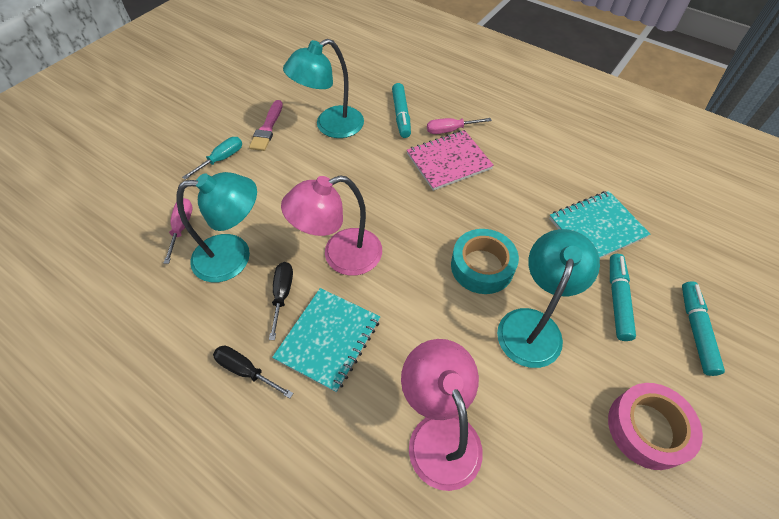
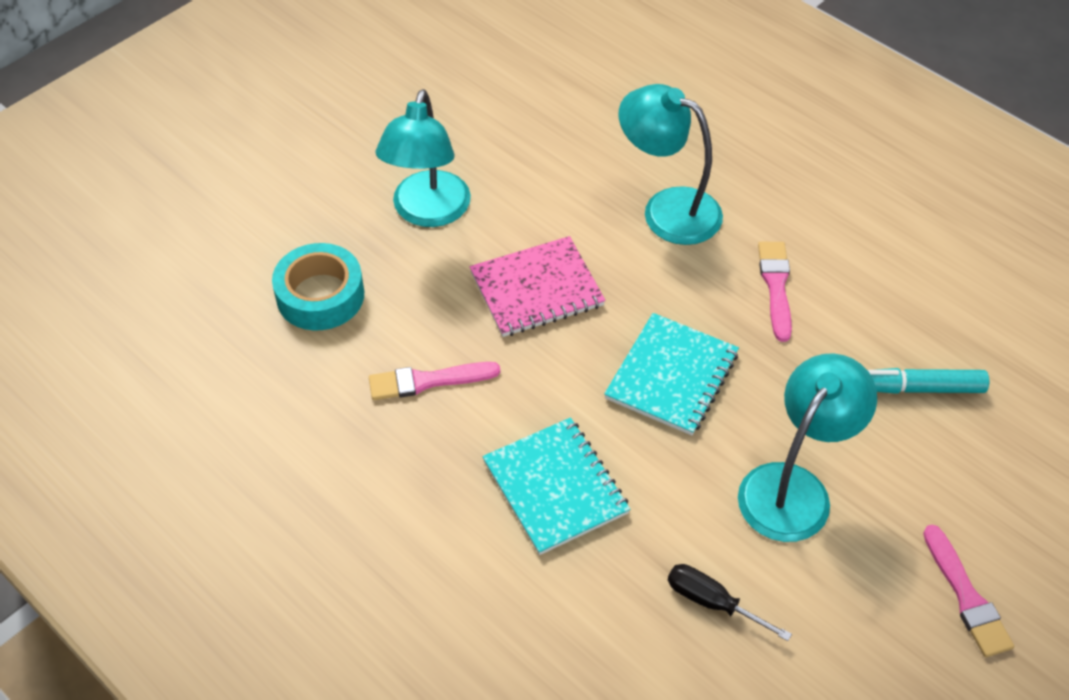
black screwdriver: [213,346,294,399] [269,262,293,340] = 2 -> [668,564,792,641] = 1
pink brush: [249,100,283,151] = 1 -> [369,362,500,400] [758,242,792,342] [923,525,1014,657] = 3
pink lamp: [281,175,382,276] [401,339,483,491] = 2 -> none = 0
pink screwdriver: [164,198,193,264] [427,118,492,134] = 2 -> none = 0
pink tape: [608,383,703,470] = 1 -> none = 0
turquoise marker: [392,83,411,138] [610,254,636,341] [682,281,725,376] = 3 -> [867,368,989,394] = 1
turquoise screwdriver: [182,137,242,180] = 1 -> none = 0

